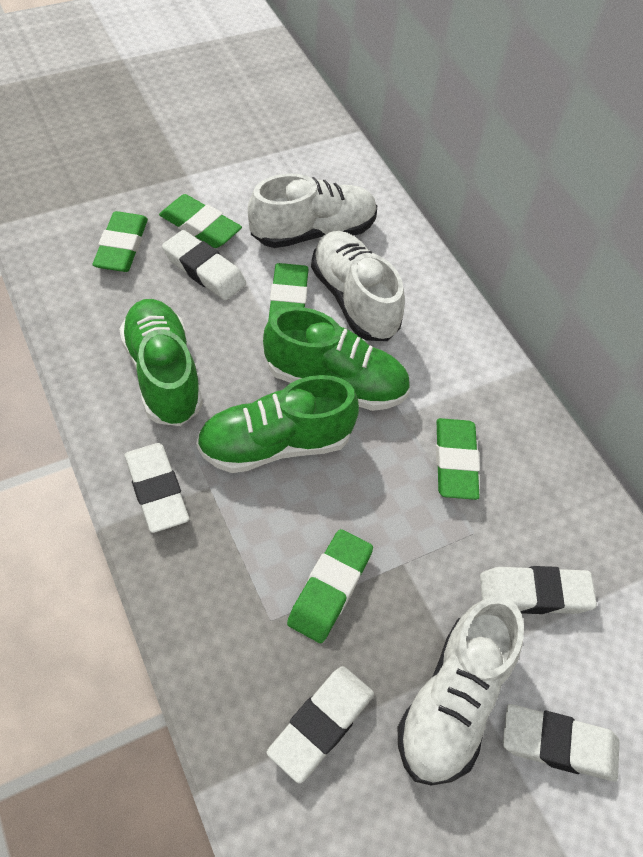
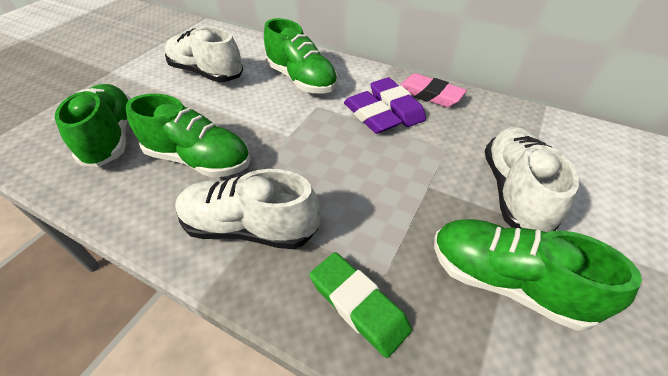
green eraser: [93,211,148,272] [159,194,242,248] [268,263,308,321] [287,529,373,643] [436,418,480,500] = 5 -> [309,252,412,358] = 1
green shoe: [119,299,203,426] [196,375,359,473] [263,307,410,411] = 3 -> [54,84,131,167] [126,94,250,178] [264,18,338,94] [434,219,642,331] = 4
pink eraser: none = 0 -> [400,73,467,107] = 1
purple eraser: none = 0 -> [344,91,403,134] [370,77,426,127] = 2
white eraser: [125,443,189,533] [162,230,246,300] [267,666,374,783] [480,566,597,614] [503,704,619,782] = 5 -> none = 0

